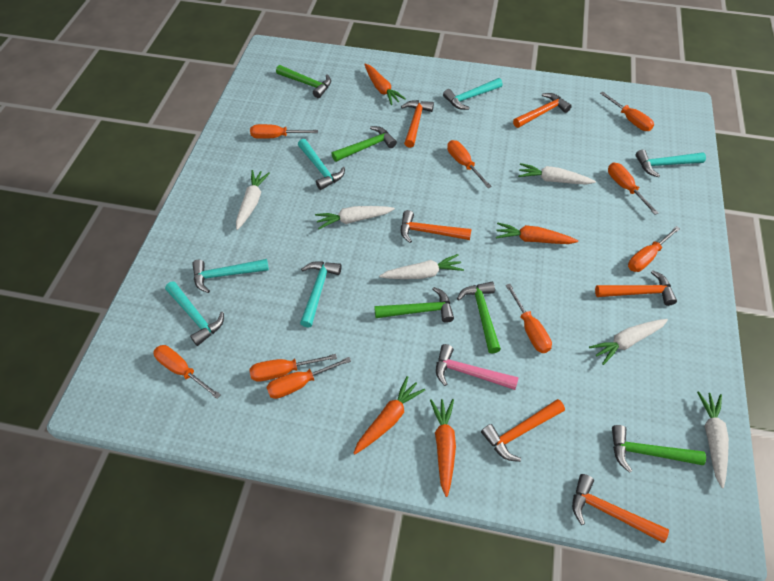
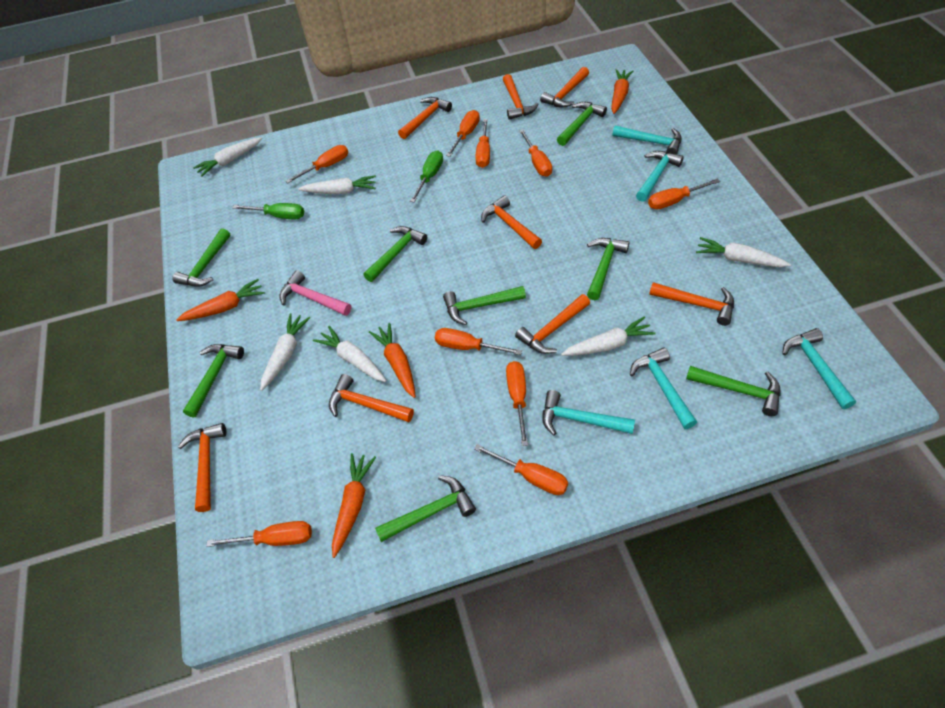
green hammer: [276,65,331,98] [331,126,397,162] [374,287,454,323] [457,282,501,353] [612,425,706,473] = 5 -> [172,228,231,287] [183,344,244,418] [363,226,427,282] [375,475,476,542] [443,286,526,325] [557,102,607,146] [587,238,630,300] [686,366,781,416] = 8
green screwdriver: none = 0 -> [233,203,304,219] [410,151,443,202] = 2
orange hammer: [401,100,434,148] [401,210,472,243] [481,399,565,462] [513,93,572,128] [572,474,669,543] [595,270,677,306] = 6 -> [178,423,226,512] [329,374,414,422] [398,97,452,139] [481,195,542,249] [503,74,539,120] [515,294,590,354] [540,67,589,108] [649,282,734,326] = 8
turquoise hammer: [165,281,224,346] [192,259,269,293] [298,139,345,190] [300,262,342,328] [443,78,502,110] [635,150,706,177] = 6 -> [542,390,635,436] [612,126,682,155] [630,347,697,429] [636,151,684,202] [782,328,856,409] = 5

